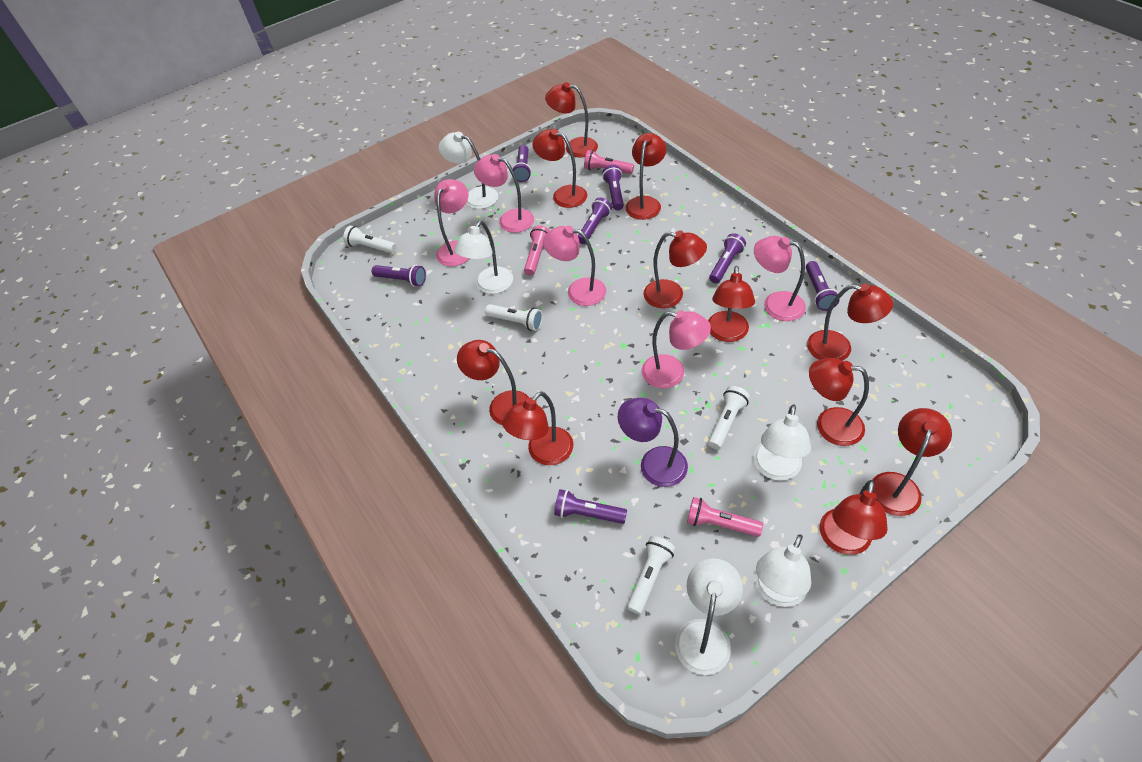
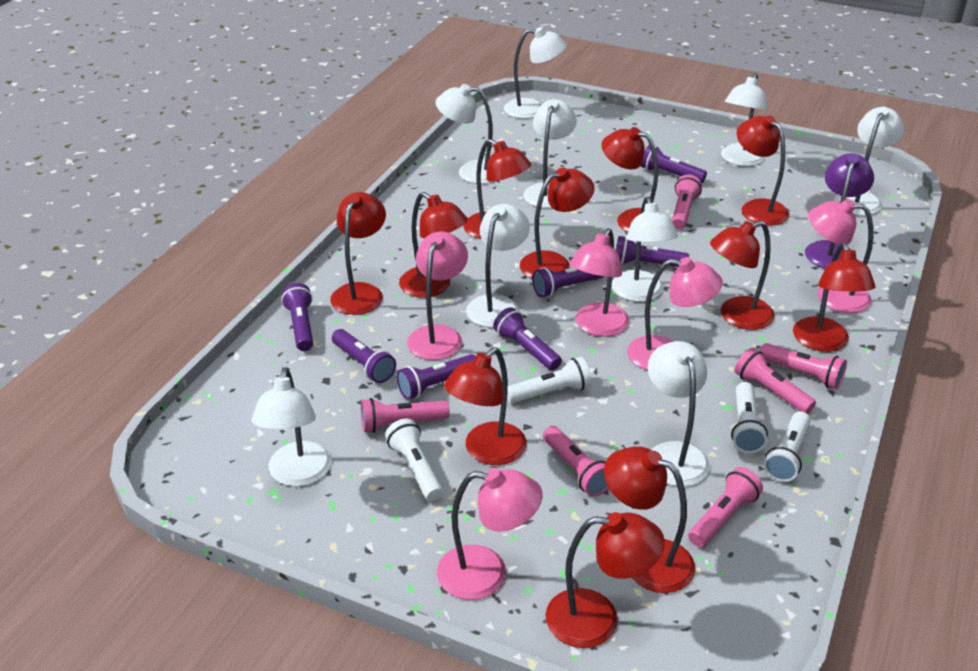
pink flashlight: [524,225,550,276] [584,150,634,174] [687,497,763,537] = 3 -> [361,398,450,433] [543,426,609,497] [672,175,702,230] [688,467,763,547] [735,348,816,414] [760,343,847,389] = 6
white lamp: [439,132,498,209] [454,221,513,294] [675,558,743,675] [754,404,811,481] [755,534,811,607] = 5 -> [251,367,331,487] [435,84,495,184] [466,204,530,328] [504,27,567,119] [523,99,577,208] [612,197,678,302] [648,341,710,486] [721,73,768,166] [834,107,904,216] = 9

